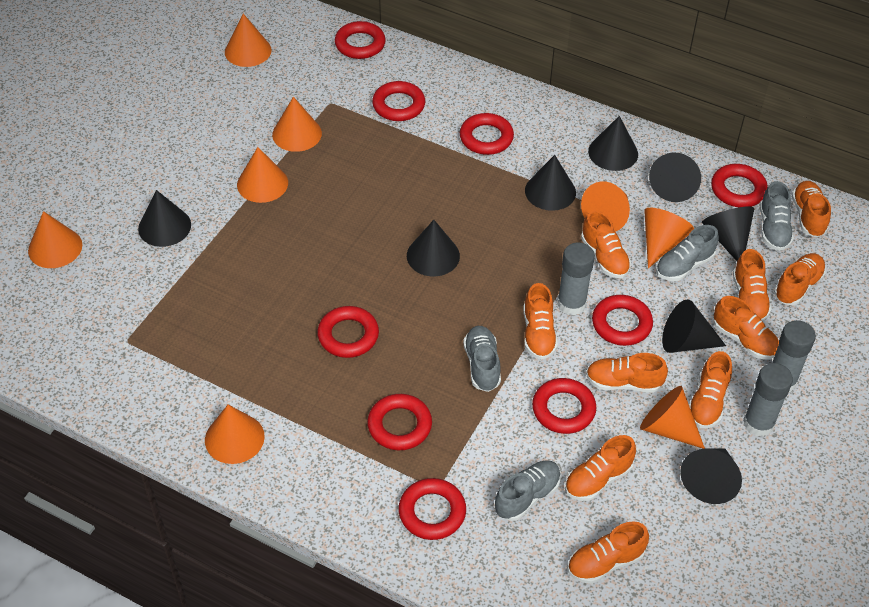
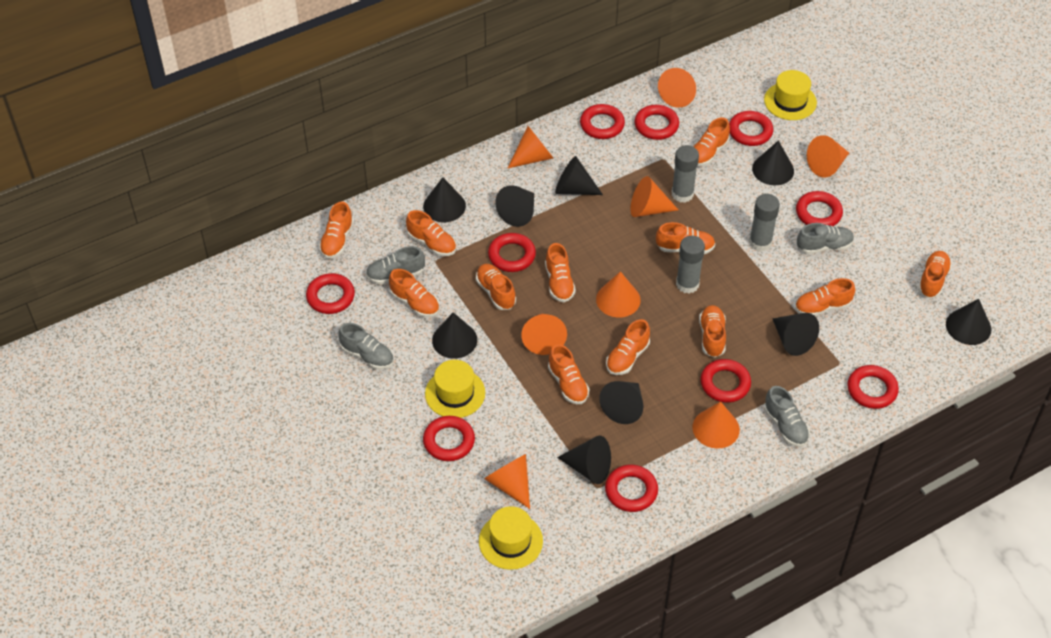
black cone: [138,190,191,247] [407,220,460,276] [525,155,576,211] [588,116,638,171] [649,153,701,202] [662,299,726,353] [680,448,742,504] [702,206,754,261] = 8 -> [423,177,466,222] [432,312,477,359] [495,185,534,227] [555,156,603,195] [557,436,611,484] [599,381,643,424] [752,140,794,185] [772,313,819,356] [946,299,991,345] = 9
orange shoe: [523,283,558,360] [565,435,636,501] [567,521,649,584] [581,210,631,278] [586,353,668,393] [689,351,732,428] [714,296,779,359] [733,249,772,321] [774,253,826,305] [792,181,831,238] = 10 -> [319,202,354,258] [389,269,439,317] [406,210,456,256] [476,264,516,310] [545,243,576,302] [548,344,590,404] [606,319,650,375] [656,222,715,254] [694,118,730,166] [699,305,726,358] [795,278,855,316] [918,251,952,298] = 12
red ring: [317,306,379,358] [335,21,386,59] [367,394,432,451] [372,81,425,121] [398,478,466,540] [460,113,514,155] [532,378,596,434] [592,295,653,346] [711,164,768,207] = 9 -> [306,273,355,314] [423,416,475,461] [488,233,536,272] [580,104,625,139] [605,465,658,512] [635,105,679,140] [700,359,751,403] [729,111,773,146] [796,191,843,226] [847,365,899,409] = 10
yellow hat: none = 0 -> [425,360,485,418] [479,506,543,570] [764,70,817,120] = 3

